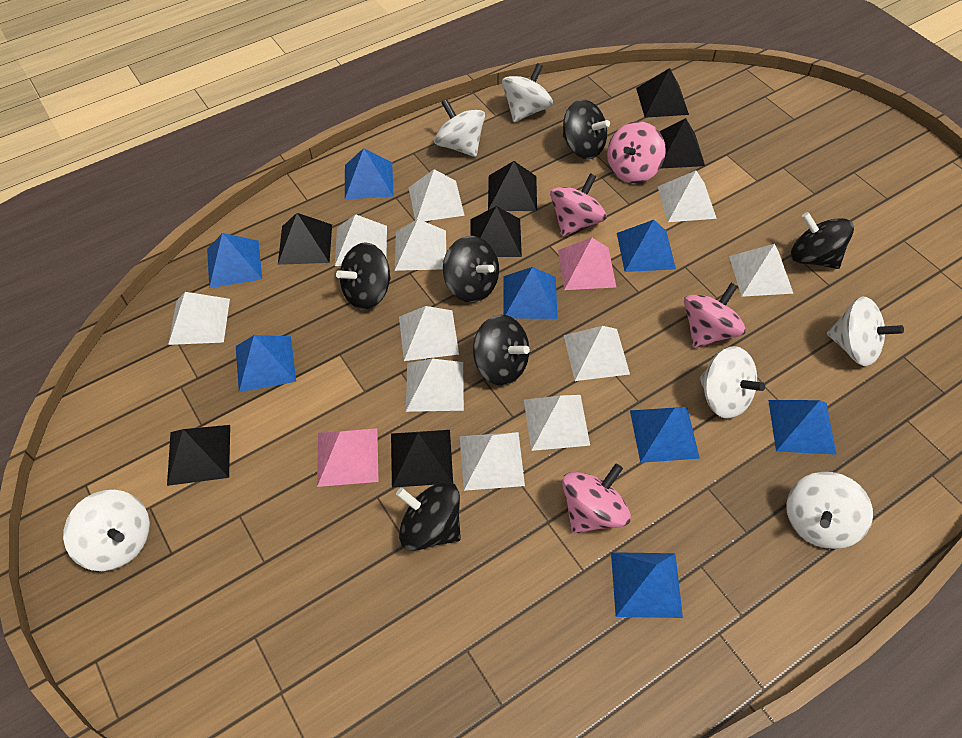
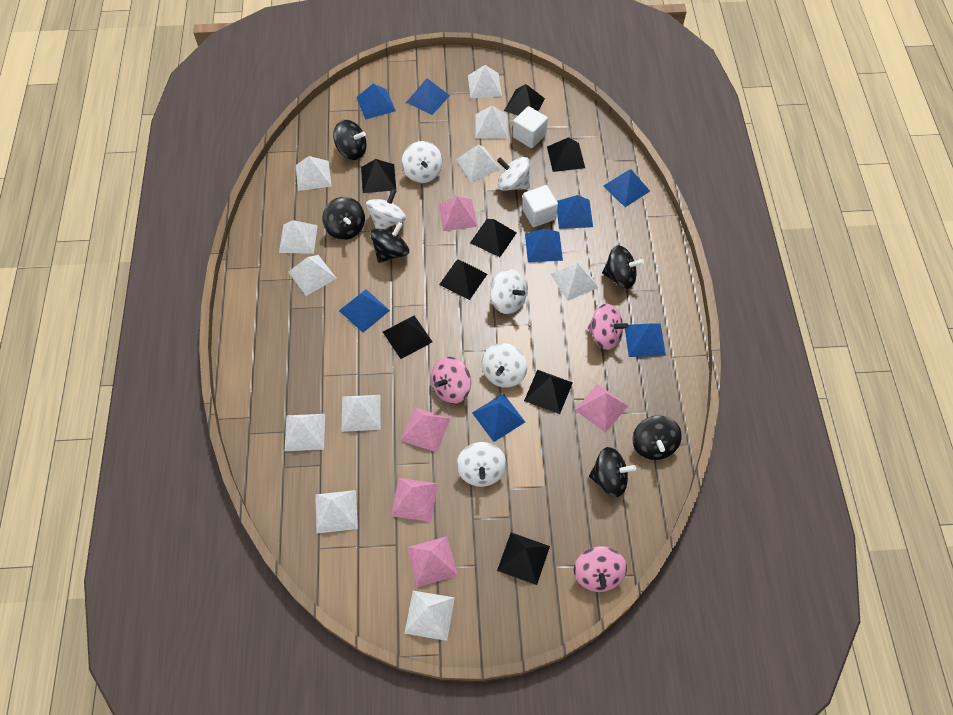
black pyramid: [167,425,230,486] [278,213,332,265] [391,430,453,488] [471,206,522,257] [488,161,537,211] [636,68,689,118] [659,118,705,169] = 7 -> [361,159,396,193] [383,315,432,359] [439,259,487,300] [470,219,517,257] [497,533,550,585] [504,84,545,115] [524,370,573,414] [547,137,585,172] = 8
pink pyramid: [317,428,379,487] [558,238,616,290] = 2 -> [391,478,438,522] [401,407,450,452] [407,536,458,587] [438,196,477,231] [575,384,628,433] = 5
pink spinning top: [550,173,607,237] [562,464,631,533] [607,121,666,183] [684,283,746,348] = 4 -> [431,357,471,404] [574,546,627,592] [588,304,629,350] = 3
white cube: none = 0 -> [513,106,548,148] [522,185,558,227] = 2

